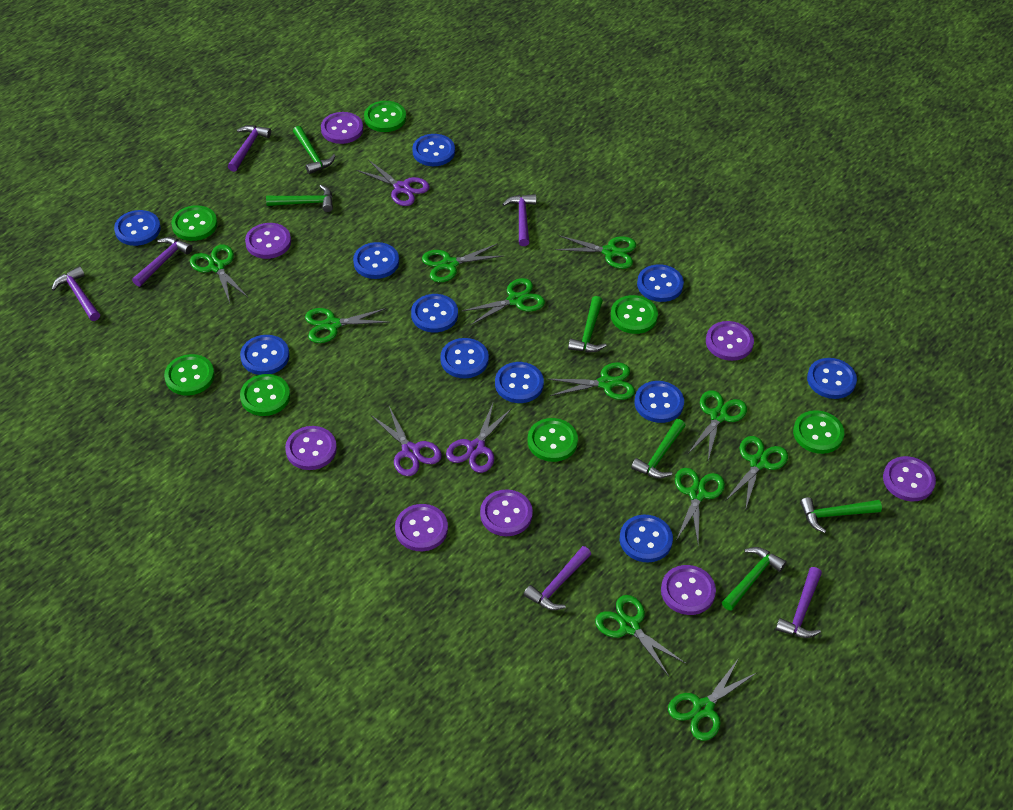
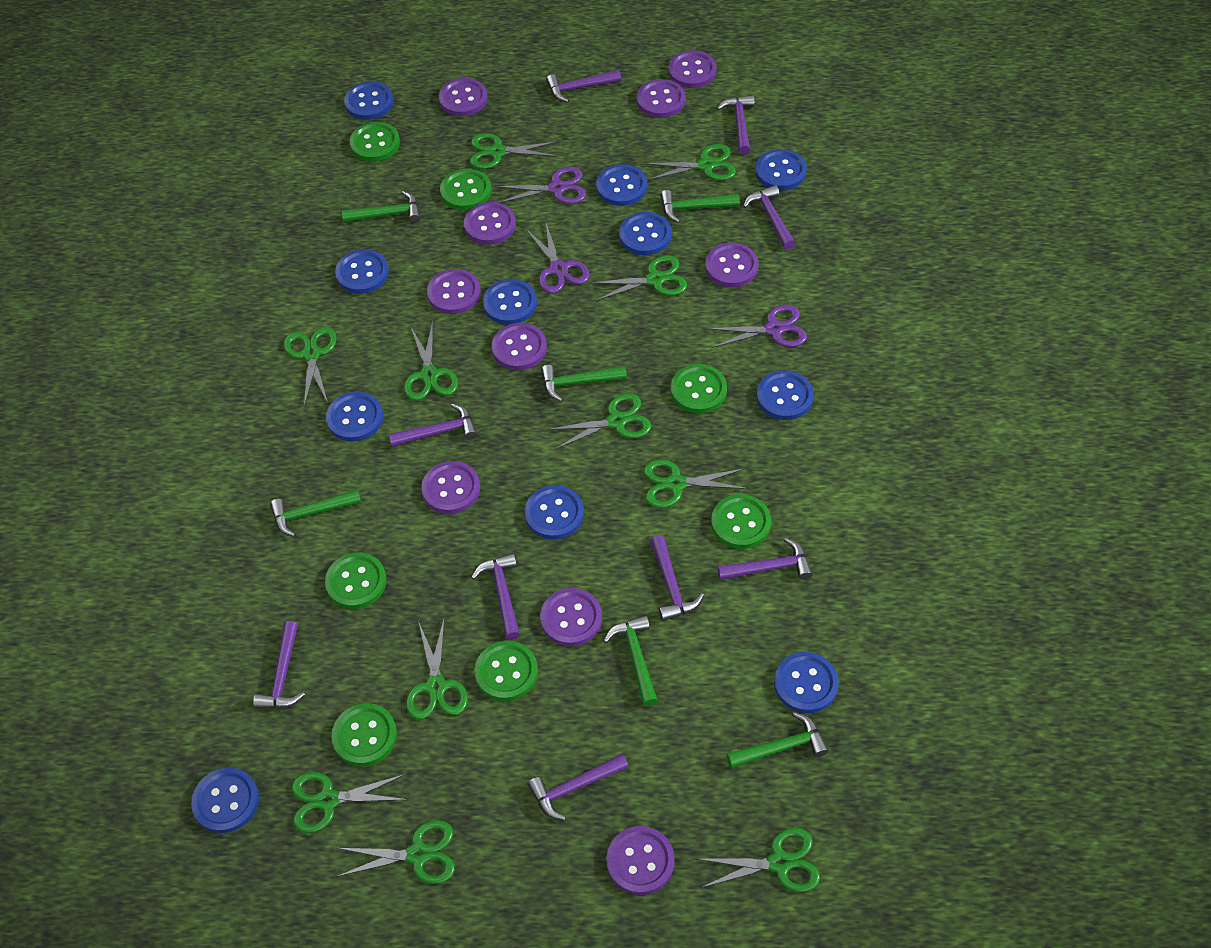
purple button: [245,223,291,259] [285,426,337,470] [321,112,363,144] [395,504,448,551] [480,489,533,536] [661,565,716,615] [706,321,754,361] [883,456,936,501] = 8 -> [421,461,480,514] [427,269,481,314] [439,78,488,116] [464,202,516,245] [492,323,547,370] [540,588,602,646] [606,826,675,895] [637,79,686,118] [668,50,717,88] [705,243,759,287] = 10
purple hammer: [52,266,100,321] [132,237,193,287] [228,125,271,172] [502,194,536,246] [524,546,591,610] [776,567,822,638] = 6 -> [253,621,305,709] [389,403,477,447] [471,553,520,640] [528,754,628,820] [546,70,621,103] [650,535,704,621] [717,95,755,155] [717,538,813,580] [743,185,795,249] = 9

